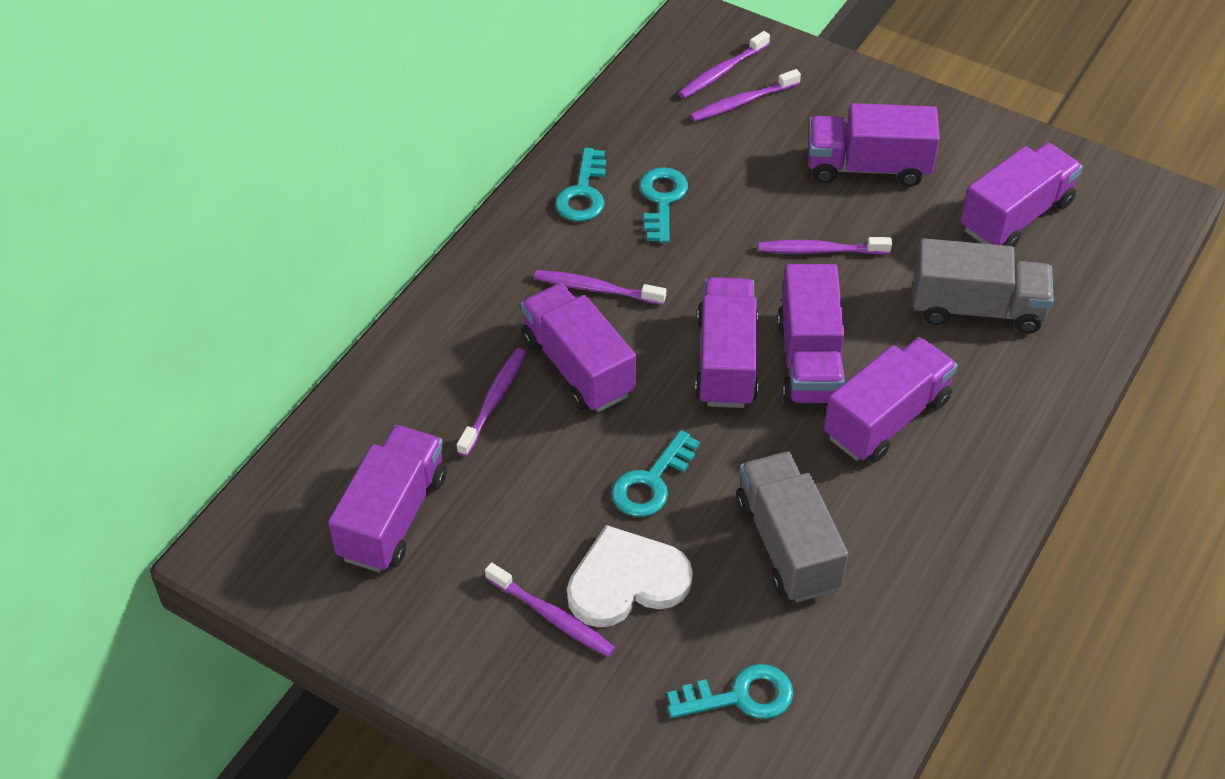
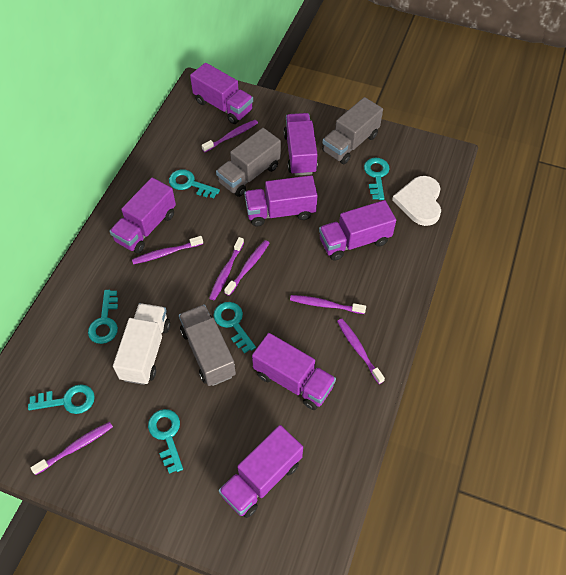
grey truck: [736,452,848,602] [913,238,1054,334] = 2 -> [179,304,236,386] [216,128,281,197] [322,97,383,164] = 3
purple toothbrush: [457,348,526,457] [485,562,615,657] [534,270,666,305] [678,31,770,99] [690,69,801,122] [758,237,892,255] = 6 -> [30,422,113,475] [132,236,203,264] [202,120,258,152] [209,237,244,300] [224,240,269,296] [290,295,366,314] [337,319,385,384] = 7
turquoise key: [555,148,606,221] [612,430,700,517] [640,167,688,243] [667,664,793,719] = 4 -> [28,384,95,414] [88,290,118,344] [148,409,183,474] [169,169,220,198] [213,302,256,353] [364,158,390,200] = 6
white truck: none = 0 -> [113,303,170,385] = 1

